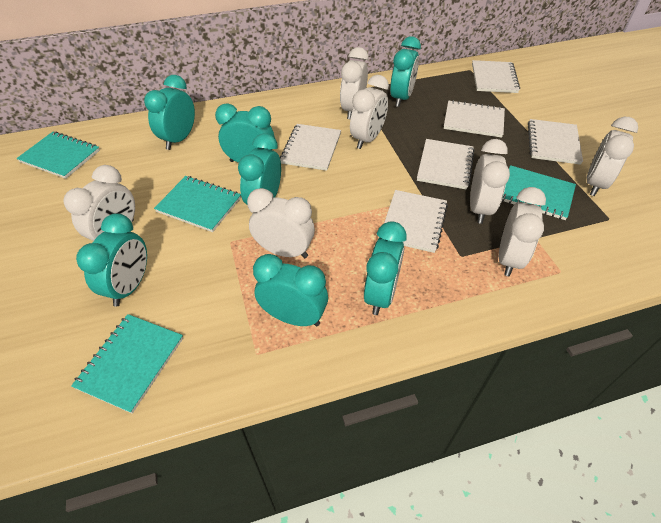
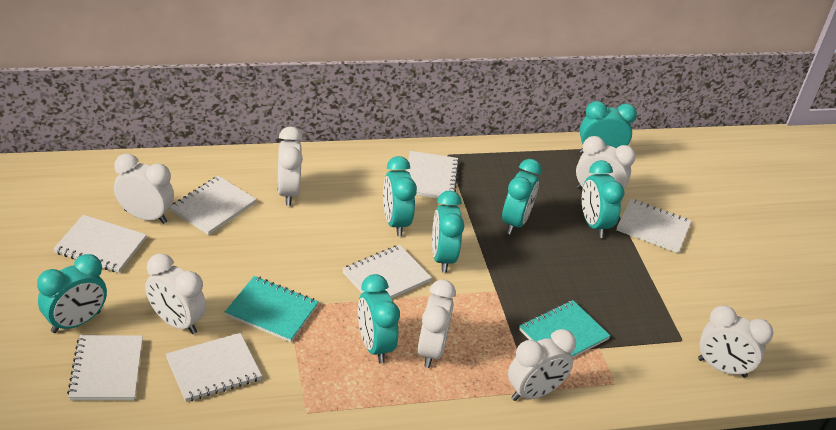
turquoise notebook: [16,132,100,179] [71,314,183,414] [154,176,241,232] [502,165,576,220] = 4 -> [225,276,318,342] [519,300,611,358] = 2
white notebook: [280,124,341,171] [384,190,448,253] [417,139,475,190] [444,100,505,138] [472,60,520,93] [528,119,583,165] = 6 -> [53,215,147,273] [67,335,143,400] [166,333,262,402] [170,176,257,235] [343,245,432,299] [407,151,459,198] [616,199,691,253] = 7

